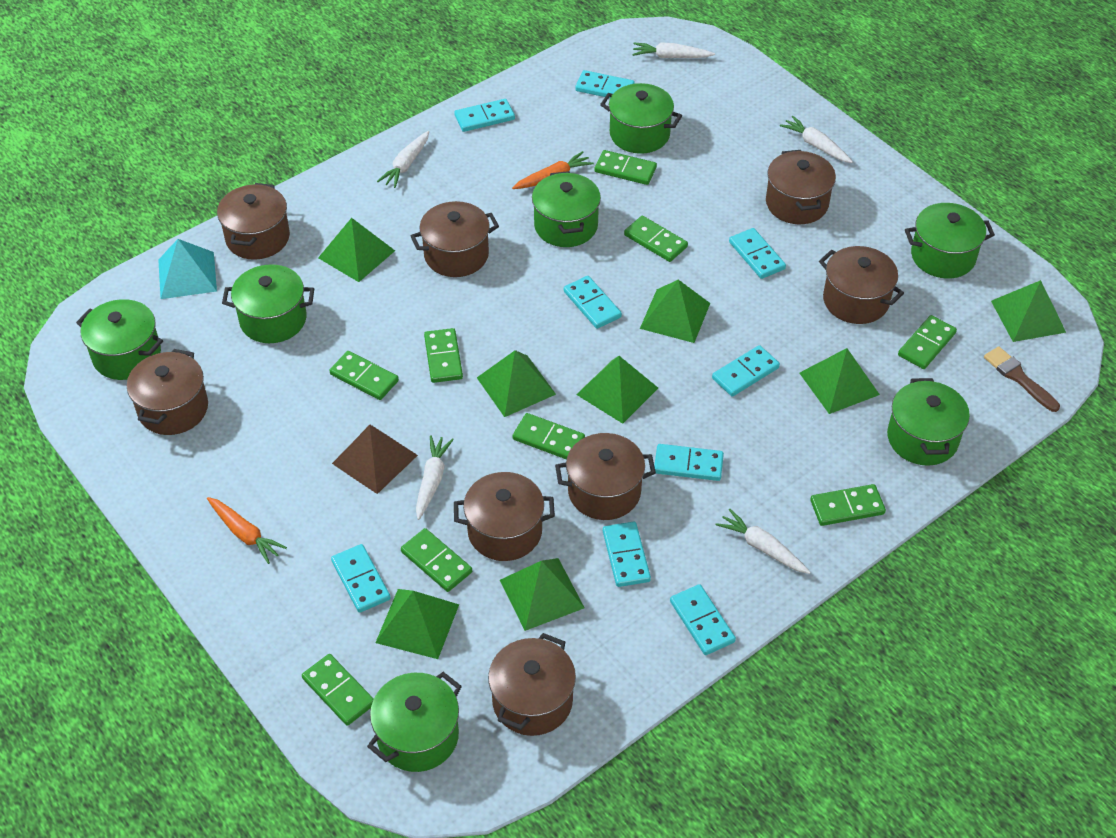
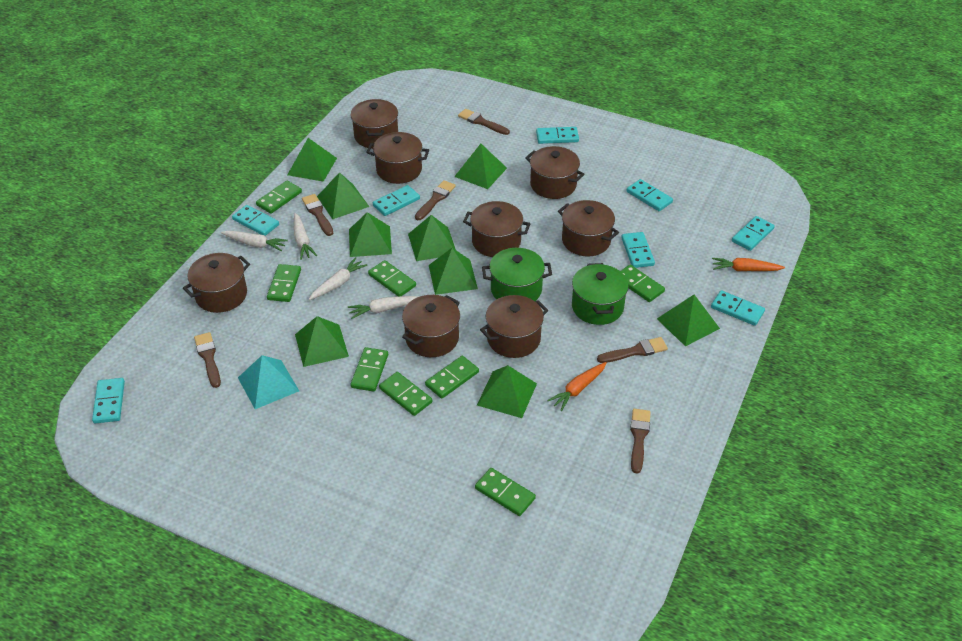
brown brush: [984,346,1060,412] = 1 -> [194,332,221,388] [302,194,334,236] [415,180,456,220] [458,109,510,135] [597,337,668,363] [630,409,651,474] = 6
brown pyramid: [332,425,418,494] = 1 -> none = 0
green domino: [302,654,374,726] [329,351,399,400] [401,528,472,592] [424,328,463,383] [513,413,585,460] [594,150,657,185] [624,216,688,262] [810,484,886,526] [898,315,957,369] = 9 -> [256,181,302,214] [267,264,301,302] [350,347,388,392] [368,260,416,296] [379,372,432,416] [425,356,479,399] [475,468,536,516] [621,265,665,302] = 8
green pot: [76,299,163,380] [222,264,314,343] [367,672,462,772] [532,171,601,247] [600,83,682,154] [887,378,970,466] [905,203,995,279] = 7 -> [482,248,552,301] [572,263,629,325] = 2
green pyramid: [318,218,395,282] [375,589,459,659] [477,350,556,417] [500,558,584,631] [576,356,658,424] [640,280,710,343] [800,348,880,414] [991,280,1066,342] = 8 -> [287,138,337,182] [295,316,349,367] [317,172,369,219] [349,212,392,257] [408,215,456,261] [429,248,478,295] [454,144,507,189] [477,365,537,418] [657,295,720,347] = 9
turquoise domino: [331,544,390,613] [454,99,515,132] [564,276,622,329] [575,70,635,98] [603,522,651,587] [654,444,724,481] [670,584,736,655] [712,345,780,397] [729,228,786,279] = 9 -> [92,378,125,423] [232,205,279,236] [373,185,420,216] [536,127,579,144] [621,232,655,268] [626,179,673,211] [711,290,765,326] [732,216,775,251] = 8
white carrot: [377,131,429,188] [416,435,454,520] [632,42,715,58] [716,509,811,574] [780,116,853,163] = 5 -> [221,231,288,251] [294,213,317,260] [309,257,367,300] [348,296,420,319] = 4

